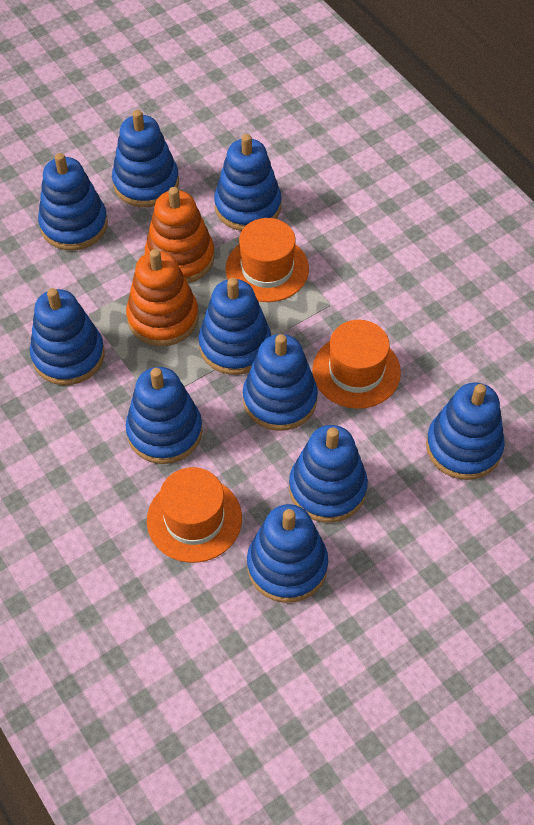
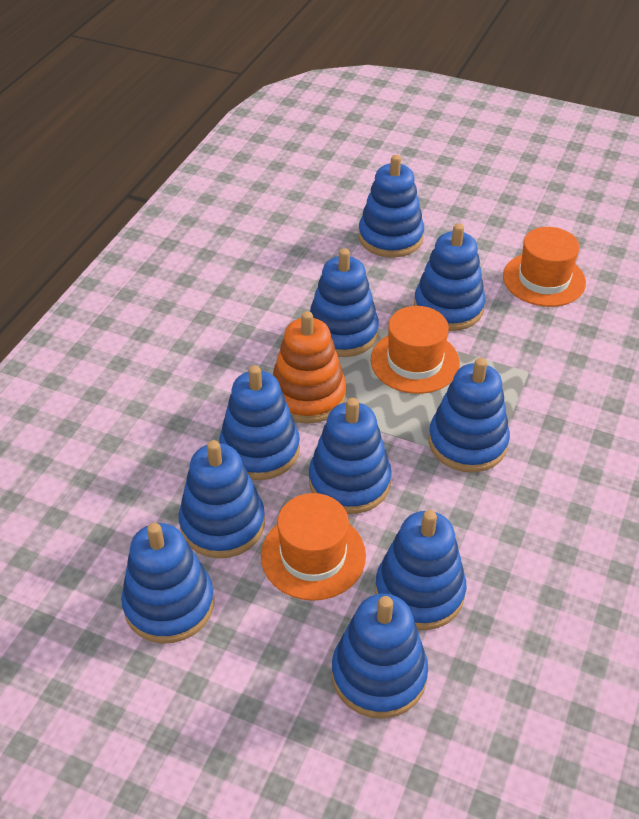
orange stacking toy: [126,249,198,346] [145,187,215,283] = 2 -> [273,311,346,424] = 1

